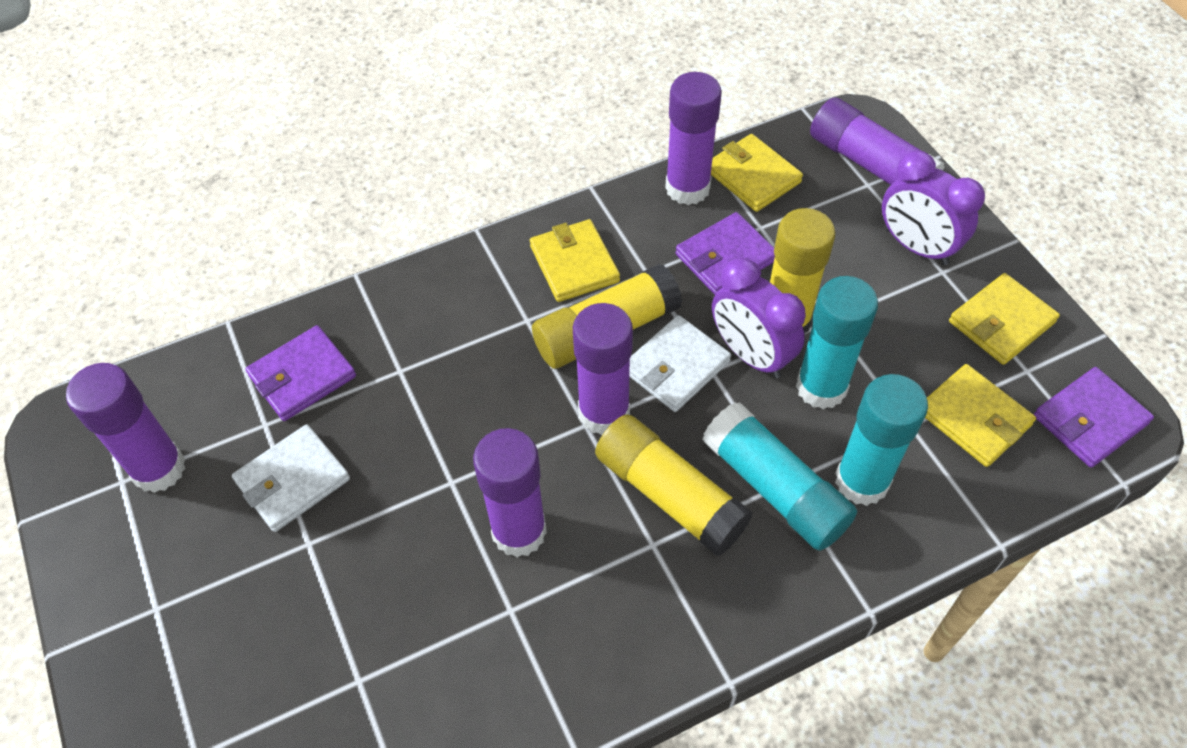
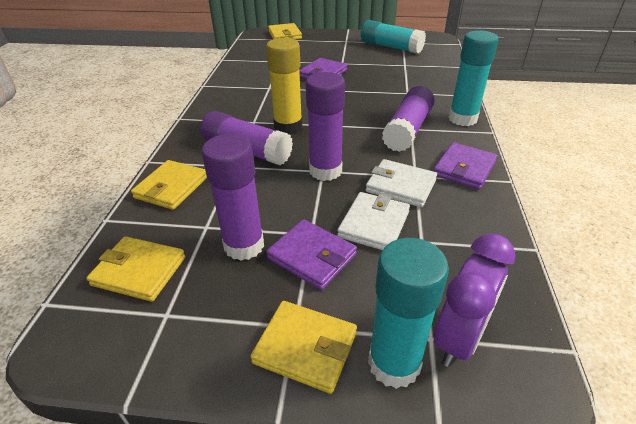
purple clock: [712,258,806,378] [882,151,985,265] = 2 -> [434,233,516,367] = 1
purple glue stick: [66,363,185,493] [473,428,547,557] [573,303,633,435] [665,72,722,205] [810,98,944,185] = 5 -> [201,111,293,165] [202,134,264,261] [306,72,345,181] [382,86,435,152] = 4
yellow glue stick: [532,264,682,369] [595,414,753,556] [770,208,835,335] = 3 -> [266,38,302,134] = 1

